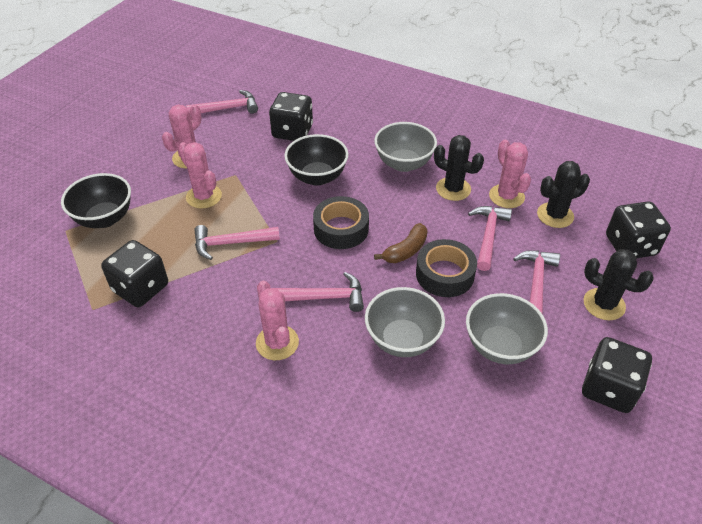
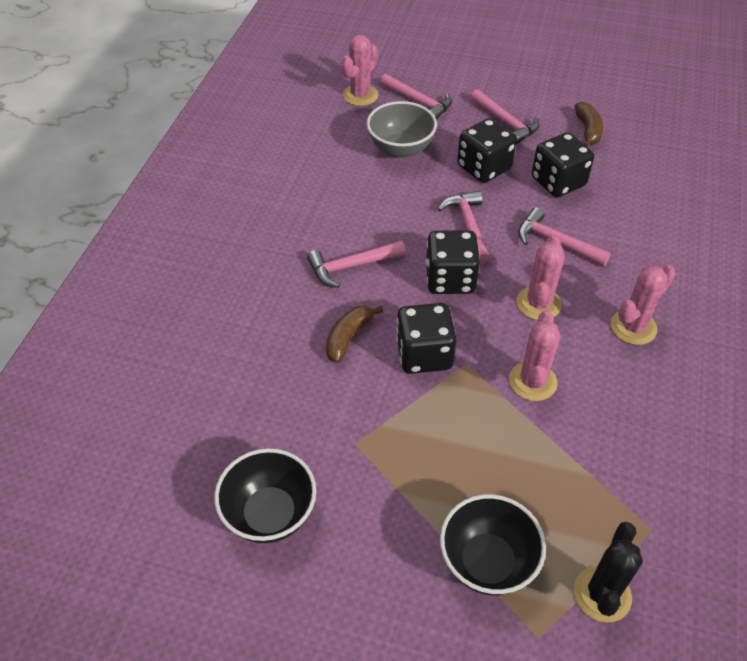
black cactus: [434,135,484,201] [537,161,590,228] [584,249,654,320] = 3 -> [574,522,643,623] = 1
black tape: [313,196,369,249] [416,239,477,297] = 2 -> none = 0
brown banana: [374,223,427,263] = 1 -> [326,306,383,363] [574,102,603,147] = 2
grey bowl: [365,287,445,357] [374,122,437,172] [466,293,548,364] = 3 -> [366,101,437,158] = 1

